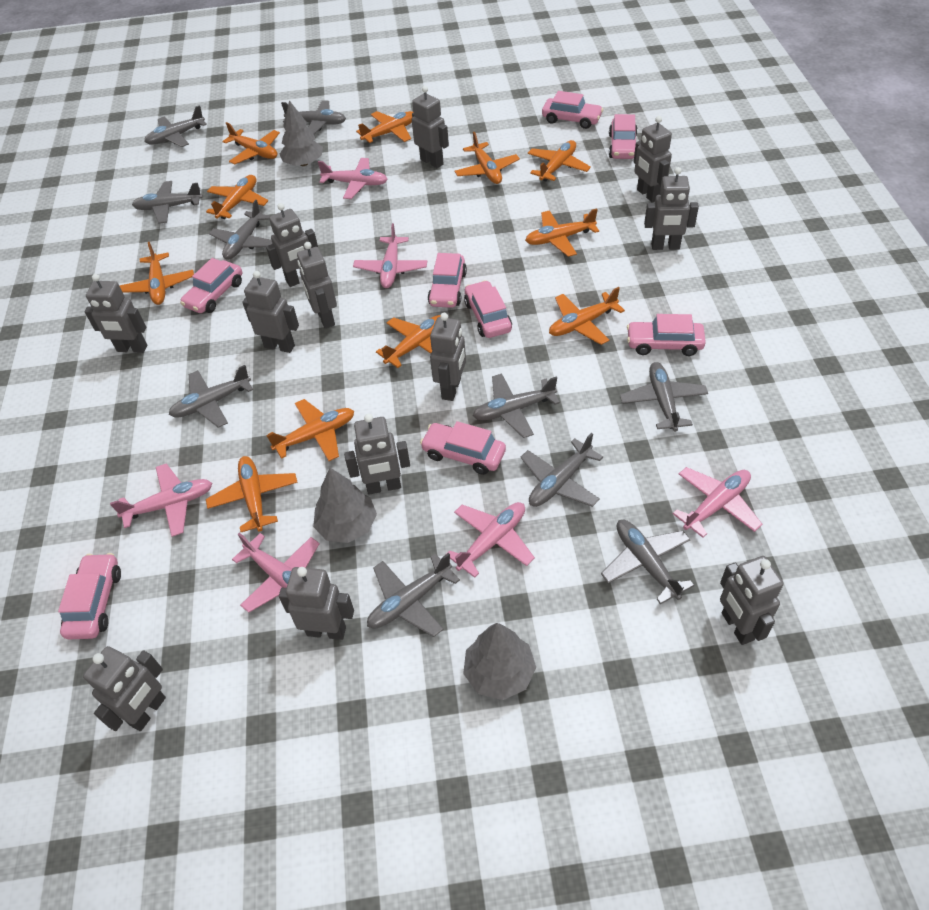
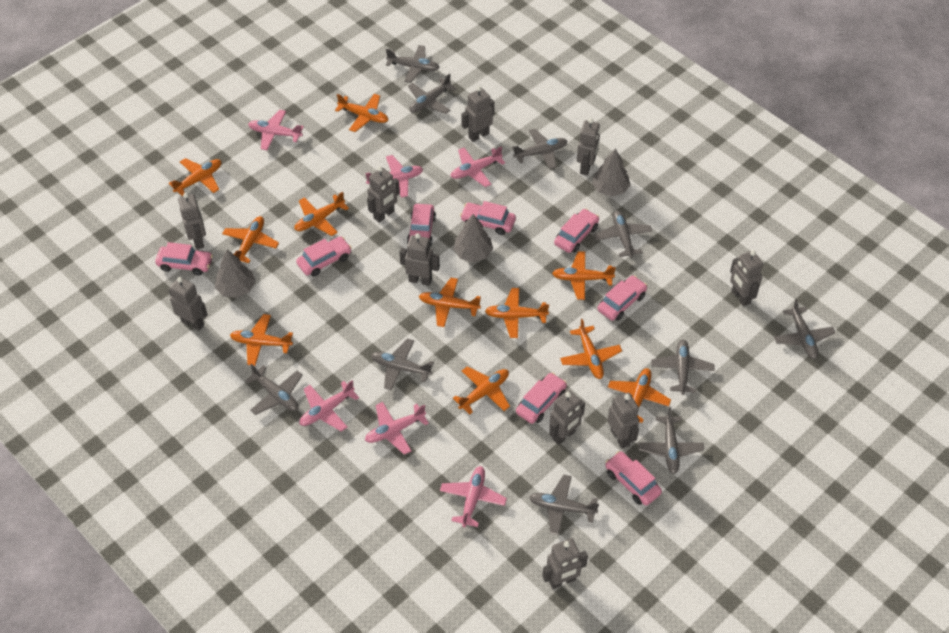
grey robot: [83,646,166,731] [85,274,147,353] [242,271,299,353] [266,203,318,287] [279,567,354,640] [297,242,337,328] [344,414,410,494] [412,86,449,168] [430,313,466,401] [634,116,672,203] [644,167,699,250] [720,556,784,645] = 12 -> [169,277,208,331] [178,193,206,250] [367,167,400,222] [400,233,440,286] [461,86,495,142] [542,538,588,589] [549,390,585,445] [577,118,600,175] [607,392,639,449] [730,250,763,307] = 10

